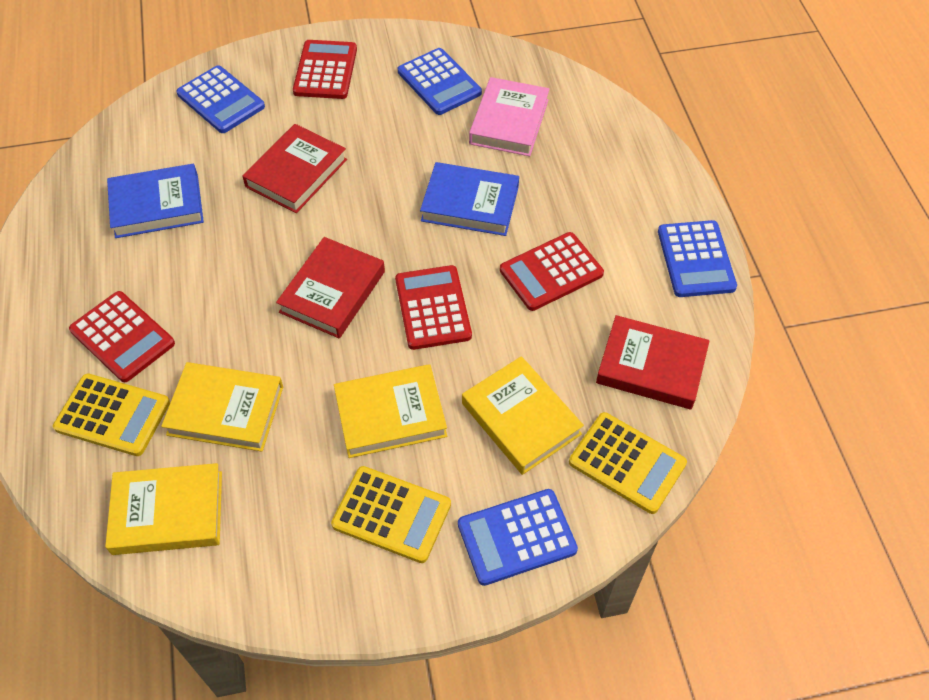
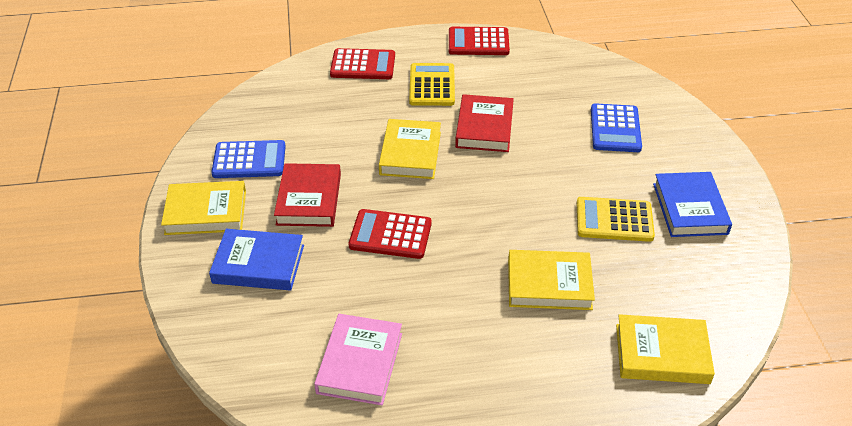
blue calculator: [176,65,265,133] [398,48,482,115] [458,489,578,586] [658,220,737,297] = 4 -> [211,140,286,178] [591,103,642,152] = 2
red book: [242,124,347,213] [276,237,385,338] [596,315,710,409] = 3 -> [274,163,341,227] [455,94,514,152] = 2
red calculator: [69,291,175,382] [293,40,357,99] [395,265,472,350] [500,232,604,311] = 4 -> [330,48,395,79] [348,209,432,259] [449,27,510,55] = 3
yellow calculator: [53,373,170,456] [331,466,451,563] [569,412,687,514] = 3 -> [409,63,455,106] [577,197,655,242] = 2

